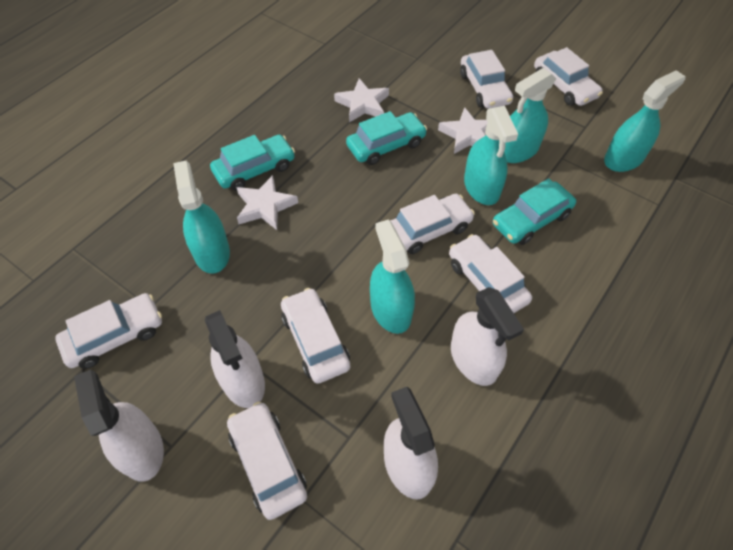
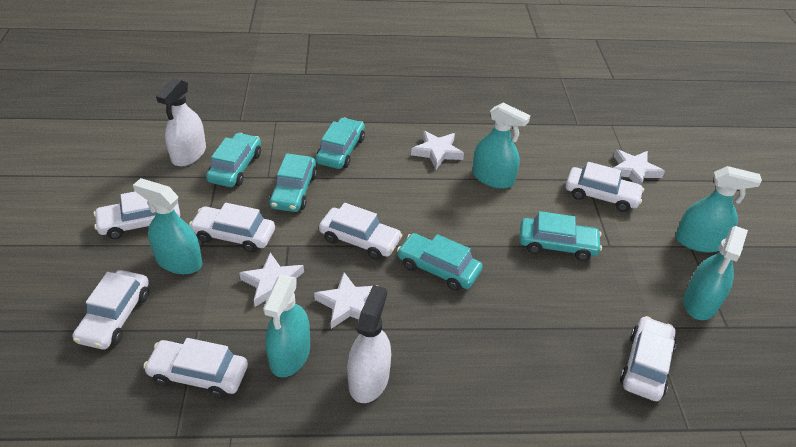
turquoise car: [210,135,295,191] [346,111,427,165] [493,178,576,245] = 3 -> [206,133,261,187] [269,153,317,212] [316,118,365,169] [397,233,483,291] [519,211,602,261] = 5
white spray bottle: [74,370,164,482] [205,310,265,408] [384,387,438,500] [451,287,524,386] = 4 -> [156,78,206,166] [347,285,391,403] = 2
white star: [236,175,298,230] [334,78,389,122] [438,107,488,154] = 3 -> [239,253,304,307] [314,272,373,329] [411,131,464,169] [614,149,665,185] = 4

